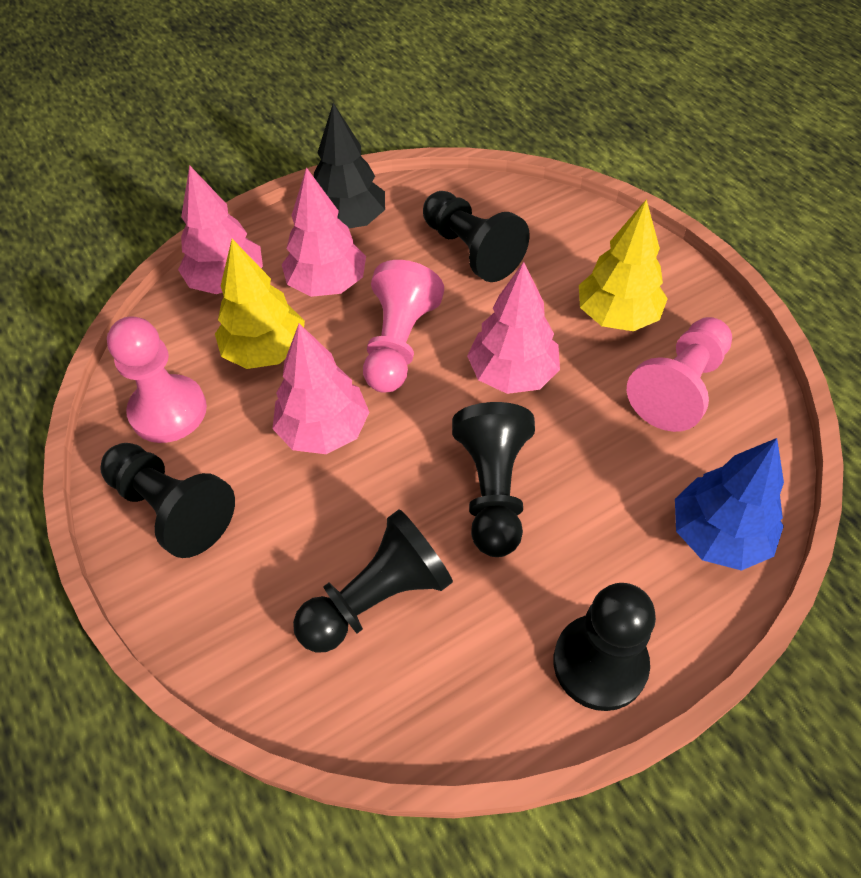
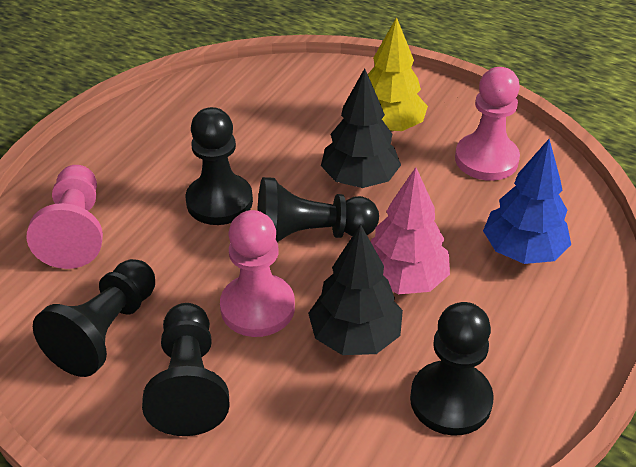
black tree: [314,103,385,228] = 1 -> [308,224,403,355] [321,68,401,188] = 2
pink tree: [178,165,263,294] [273,324,369,454] [282,167,366,297] [467,262,560,394] = 4 -> [370,167,450,294] = 1
yellow tree: [215,239,305,369] [579,199,668,331] = 2 -> [368,17,428,132] = 1

